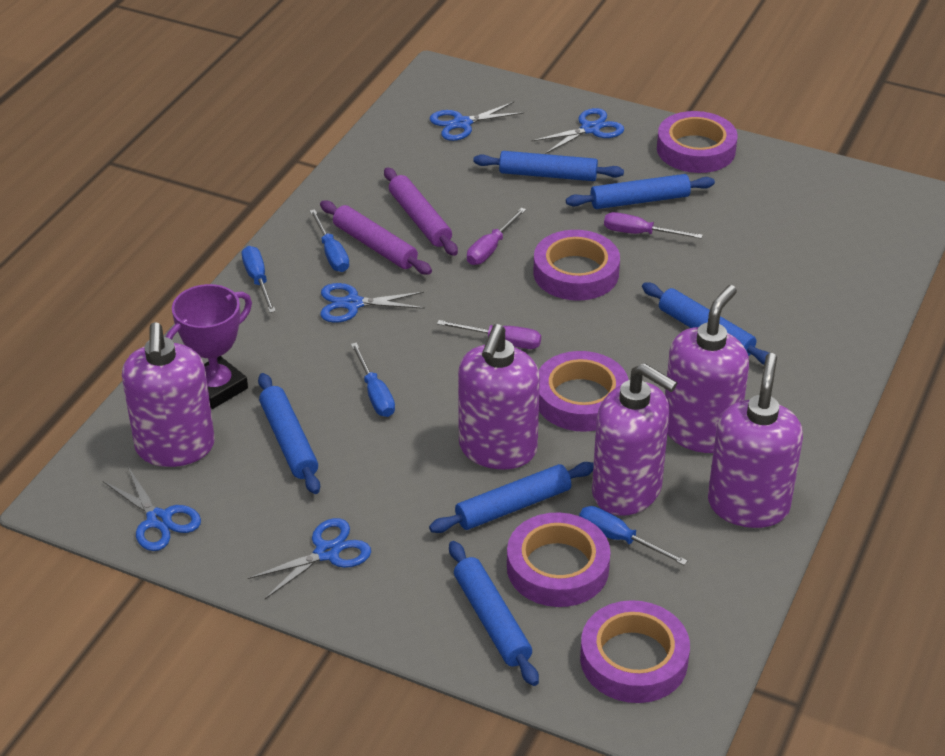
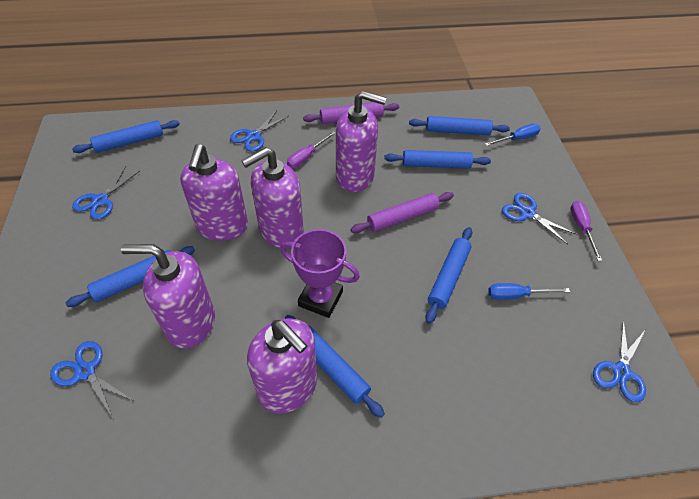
blue screwdriver: [242,246,276,313] [310,209,349,272] [351,343,395,417] [579,506,688,565] = 4 -> [485,124,540,146] [488,283,570,300] = 2
purple screwdriver: [437,320,541,349] [467,207,526,265] [604,212,703,239] = 3 -> [287,131,336,168] [570,201,602,261] = 2
purple tape: [507,512,611,607] [533,230,620,301] [538,351,629,432] [580,600,690,703] [657,111,738,173] = 5 -> none = 0

